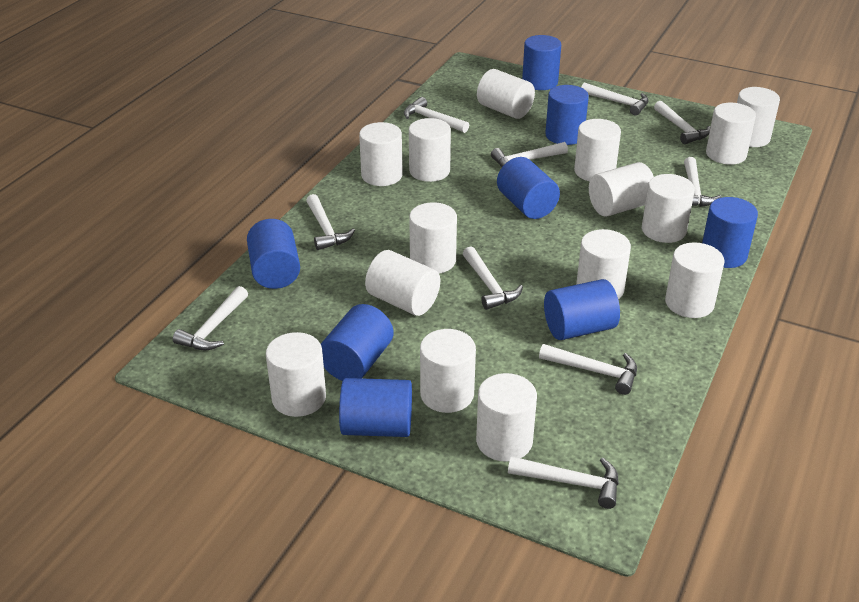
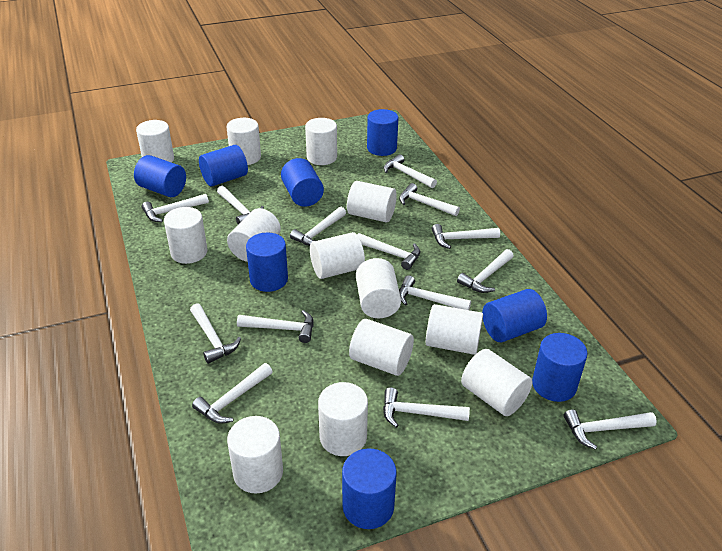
white cylinder: [266,332,326,417] [359,122,403,186] [365,250,440,316] [409,118,451,182] [409,202,457,274] [420,329,476,413] [476,373,537,462] [477,69,535,119] [574,119,621,181] [576,229,631,299] [589,162,654,217] [642,174,695,243] [665,242,724,318] [706,103,756,165] [737,87,780,147] = 15 -> [136,120,174,163] [164,207,208,264] [227,118,261,165] [227,208,281,262] [227,416,283,494] [305,118,337,165] [310,232,365,279] [318,382,368,456] [347,181,397,223] [349,319,414,376] [356,258,401,318] [426,304,483,355] [461,349,532,416] = 13
white hammer: [173,286,248,350] [306,194,355,250] [404,97,469,133] [463,246,523,310] [491,142,568,167] [508,456,619,509] [539,344,637,395] [581,83,649,116] [654,101,710,144] [684,157,722,207] = 10 -> [142,194,209,222] [190,303,241,364] [192,363,273,424] [217,186,264,224] [237,310,314,343] [290,207,346,246] [357,233,420,270] [383,387,470,428] [384,154,437,188] [399,183,460,216] [399,275,471,310] [431,224,500,249] [457,249,514,293] [564,409,657,450] = 14

